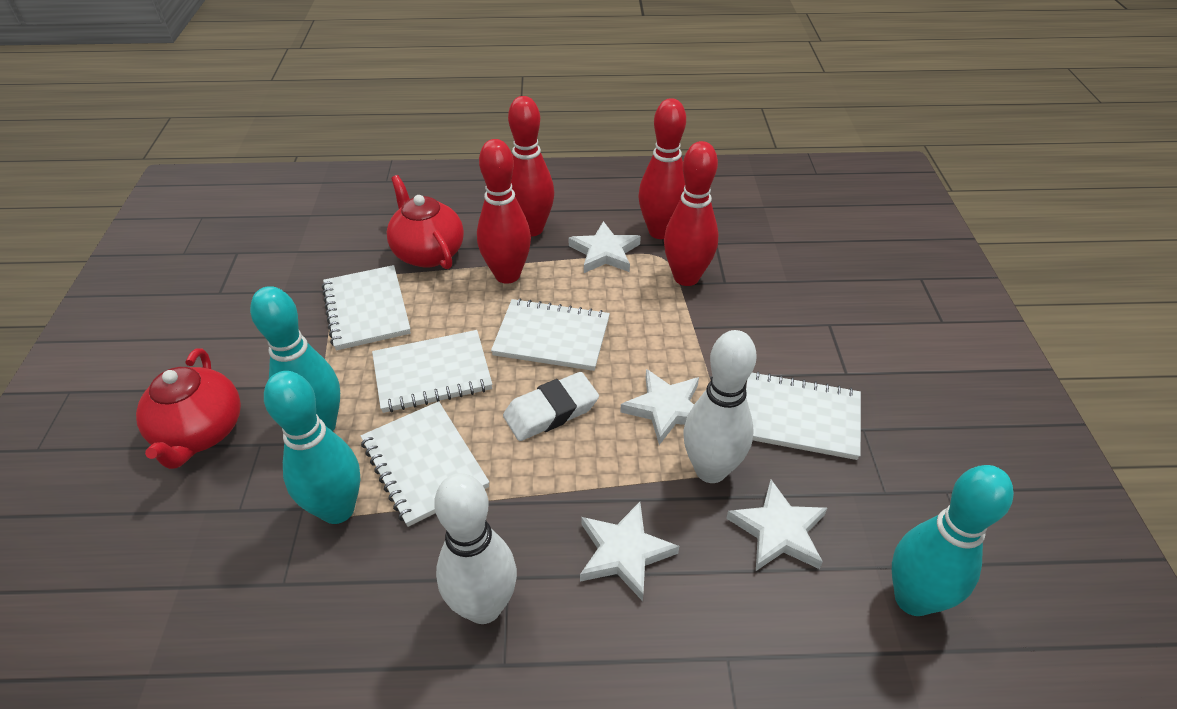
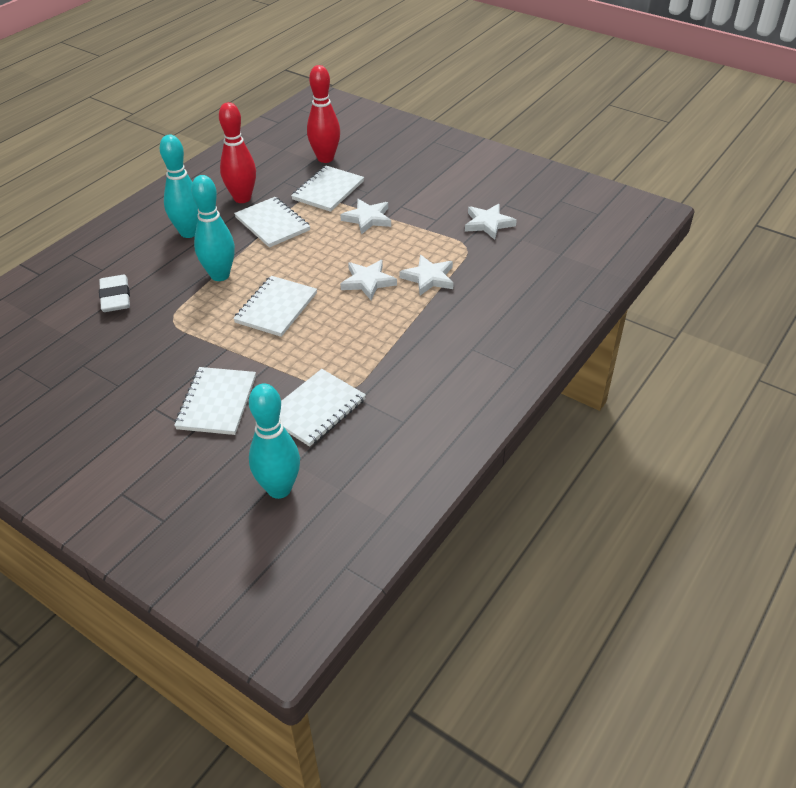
red bowling pin: [477,139,531,284] [508,96,554,237] [638,98,686,239] [664,141,718,286] = 4 -> [219,102,256,203] [307,65,340,163] = 2
red teapot: [136,348,241,469] [387,175,464,269] = 2 -> none = 0
white bowling pin: [434,473,517,624] [684,330,757,483] = 2 -> none = 0

